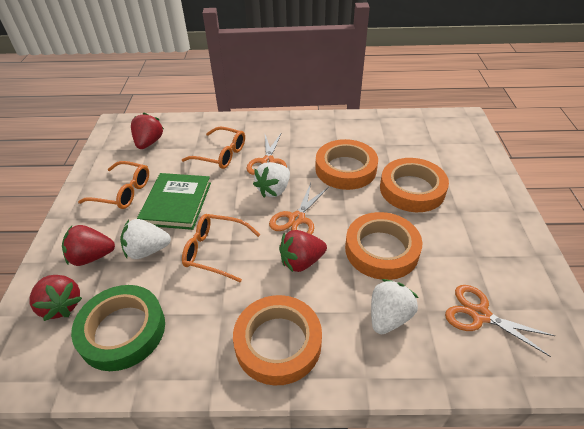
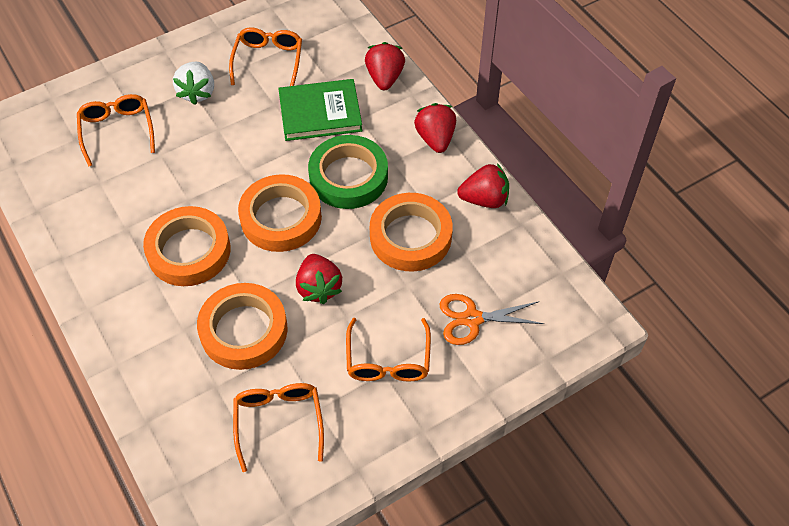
orange glasses: [78,161,149,209] [182,127,245,169] [182,214,261,283] = 3 -> [77,94,155,166] [229,28,302,86] [233,383,324,472] [346,318,431,382] = 4
orange scissors: [246,132,287,175] [269,183,329,235] [445,285,555,357] = 3 -> [440,294,544,345] = 1
white strawberry: [120,219,171,259] [253,162,290,197] [371,279,418,334] = 3 -> [173,61,214,105] = 1

